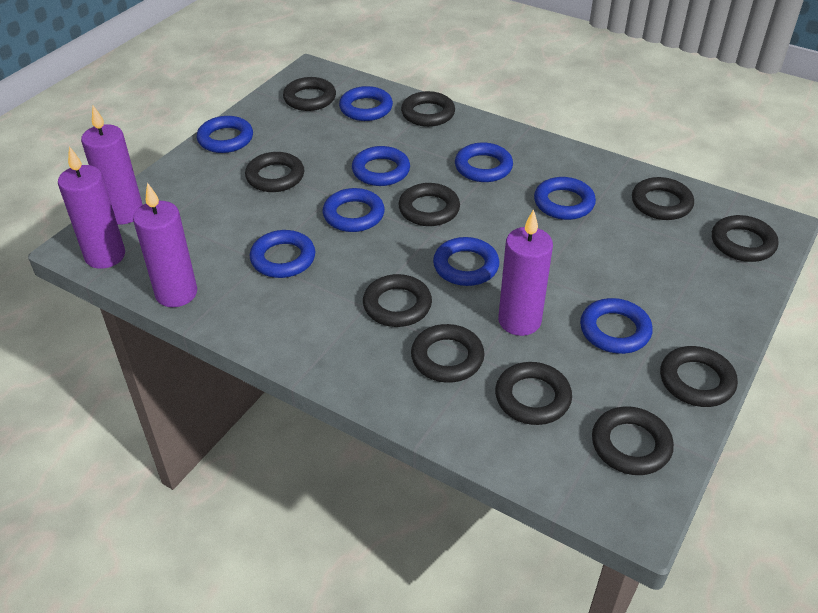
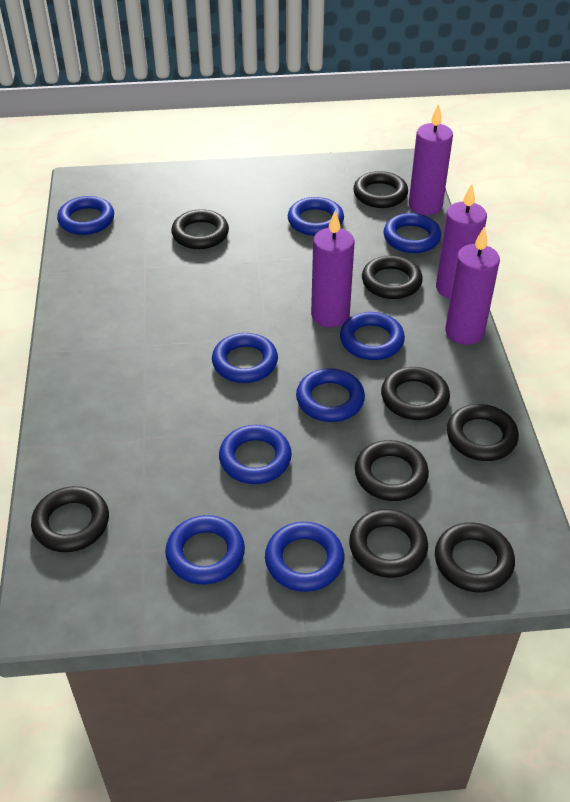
black ring: [245,152,304,192] [283,77,336,111] [363,274,432,327] [398,183,460,226] [401,91,455,127] [411,324,484,383] [495,362,572,425] [592,406,674,475] [632,177,694,220] [660,346,738,407] [712,215,779,262] = 11 -> [31,486,109,552] [171,209,229,249] [349,509,428,578] [353,171,408,208] [355,440,429,501] [362,255,423,299] [381,367,450,420] [435,522,515,592] [447,404,519,461] = 9

